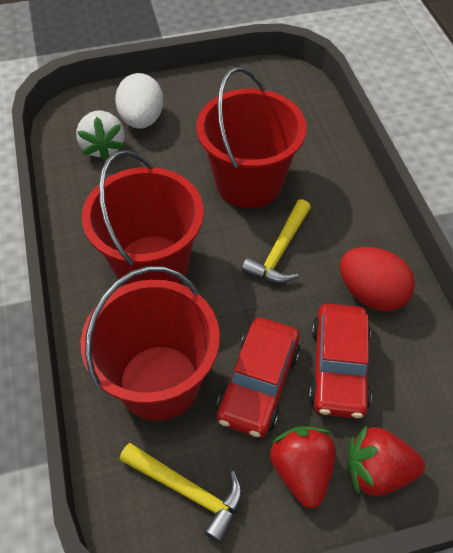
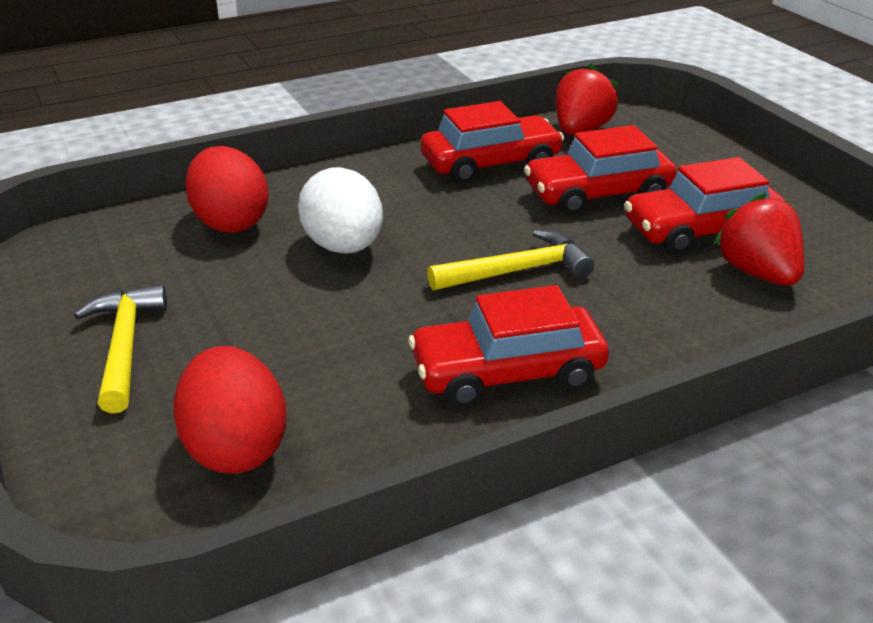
red bucket: [81,266,220,421] [82,150,204,286] [197,67,307,208] = 3 -> none = 0
red car: [216,318,300,438] [309,304,372,419] = 2 -> [408,285,609,407] [421,101,564,183] [524,125,677,215] [624,157,785,254] = 4
red egg: [340,247,415,311] = 1 -> [173,346,286,474] [185,146,269,233] = 2
white strawberry: [76,111,125,161] = 1 -> none = 0

